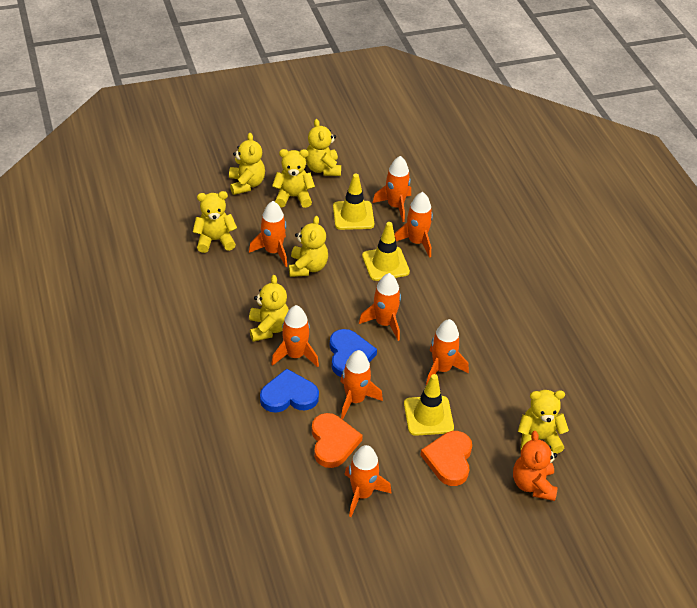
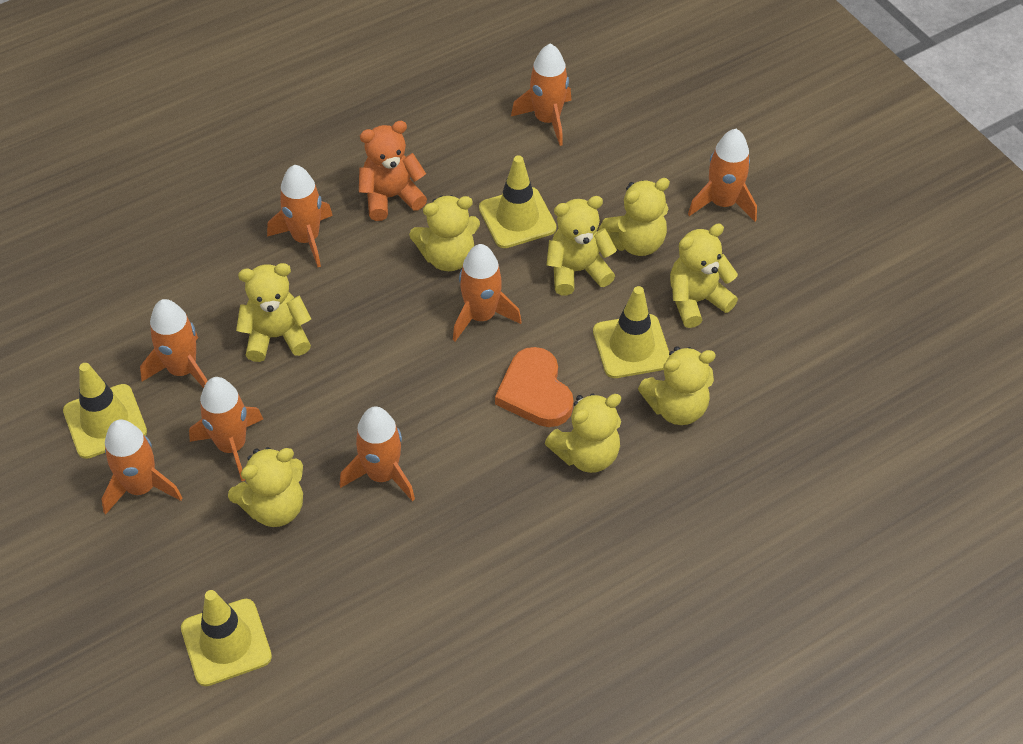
blue heart: [260,369,319,413] [329,329,377,377] = 2 -> none = 0
orange heart: [312,413,363,468] [420,431,472,486] = 2 -> [495,347,574,427] = 1
yellow teddy bear: [193,191,237,253] [229,133,265,195] [249,275,289,342] [272,149,315,208] [289,216,328,277] [305,119,341,176] [518,390,569,454] = 7 -> [228,447,303,527] [236,263,311,362] [409,195,480,271] [545,394,621,473] [546,196,617,295] [598,178,670,256] [638,346,716,425] [670,224,738,328] = 8
yellow traffic cone: [333,173,374,230] [362,222,410,281] [404,374,454,436] = 3 -> [63,363,147,459] [181,590,272,686] [479,155,557,248] [593,286,670,378] = 4

